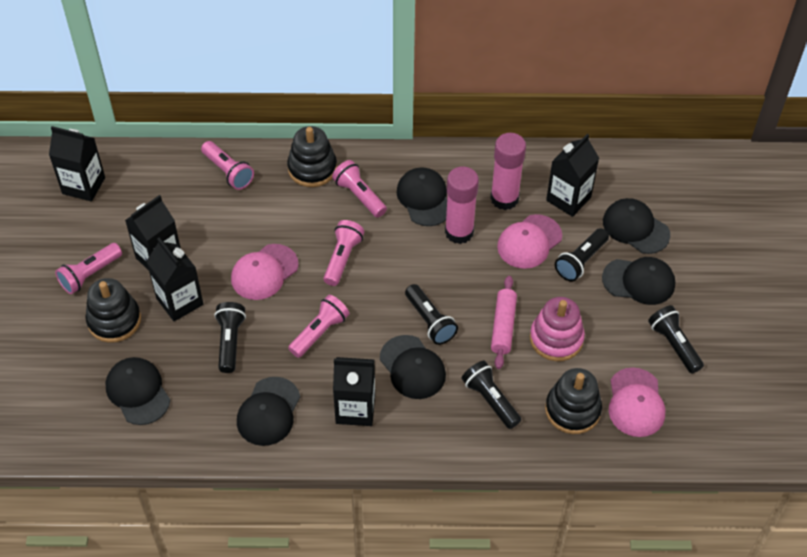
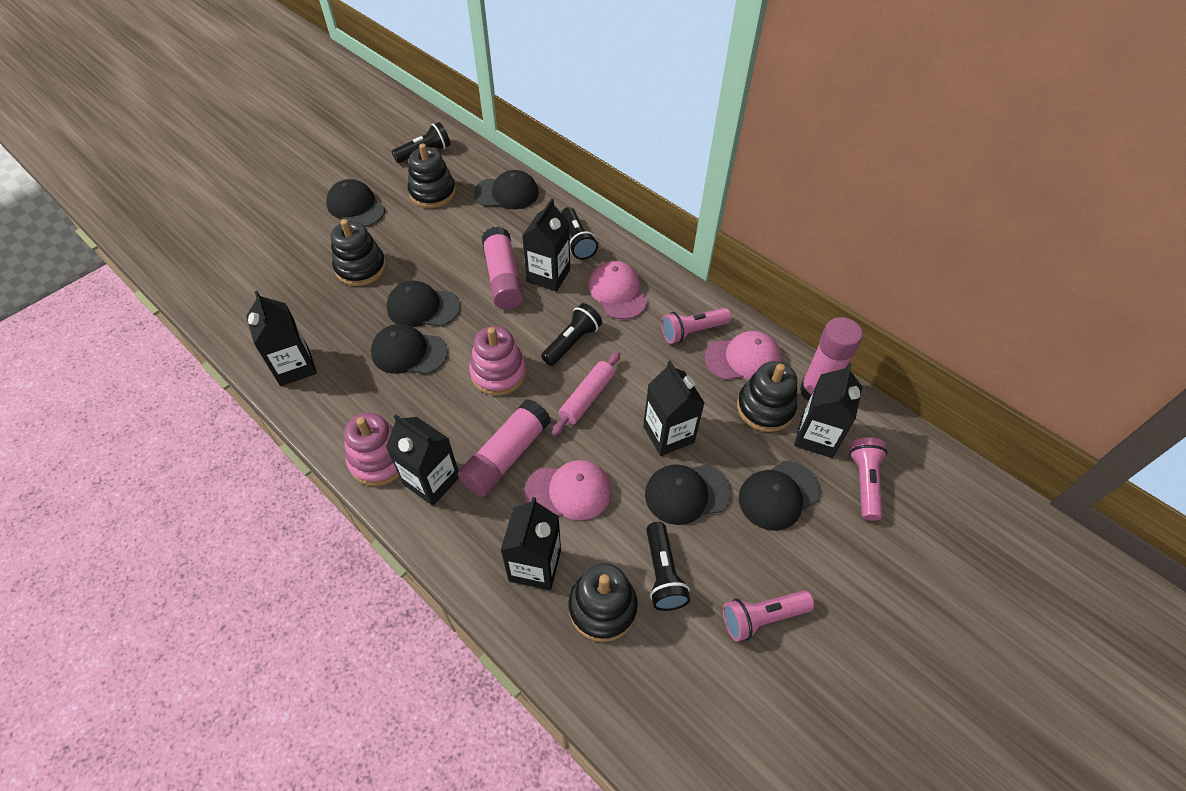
black carton: [49,126,105,202] [125,195,181,270] [146,238,203,321] [333,357,375,426] [546,134,599,217] = 5 -> [246,291,317,386] [386,414,459,506] [500,497,561,590] [522,199,570,292] [643,360,705,456] [794,363,862,458] = 6
black flashlight: [214,302,246,373] [405,284,458,345] [462,361,521,429] [555,228,609,282] [648,305,704,374] = 5 -> [391,122,451,163] [541,303,602,366] [561,207,598,260] [646,522,690,611] = 4
black stacking toy: [85,278,141,343] [287,126,337,187] [545,368,602,434] = 3 -> [331,219,386,286] [408,143,456,208] [568,563,638,642] [737,361,797,432] = 4
pink flashlight: [55,243,122,294] [201,141,254,190] [288,295,349,358] [323,220,364,286] [332,160,387,218] = 5 -> [661,308,731,344] [723,590,814,642] [849,438,887,521] = 3
pink glue stick: [445,166,479,244] [490,133,526,210] = 2 -> [458,399,551,497] [482,227,524,310] [800,317,863,401] = 3
pink stacking toy: [530,297,585,361] = 1 -> [344,413,399,486] [469,326,527,395] = 2

